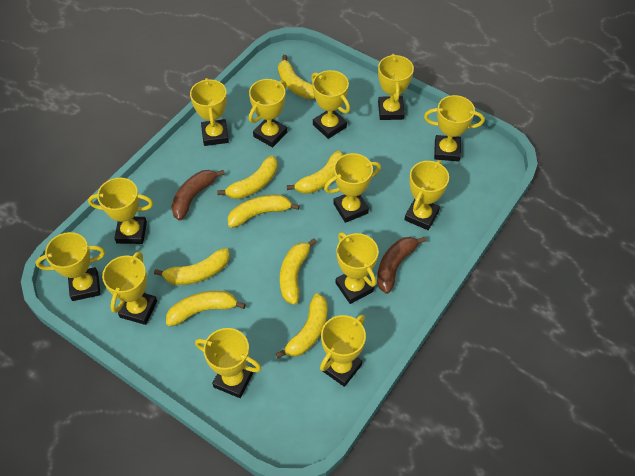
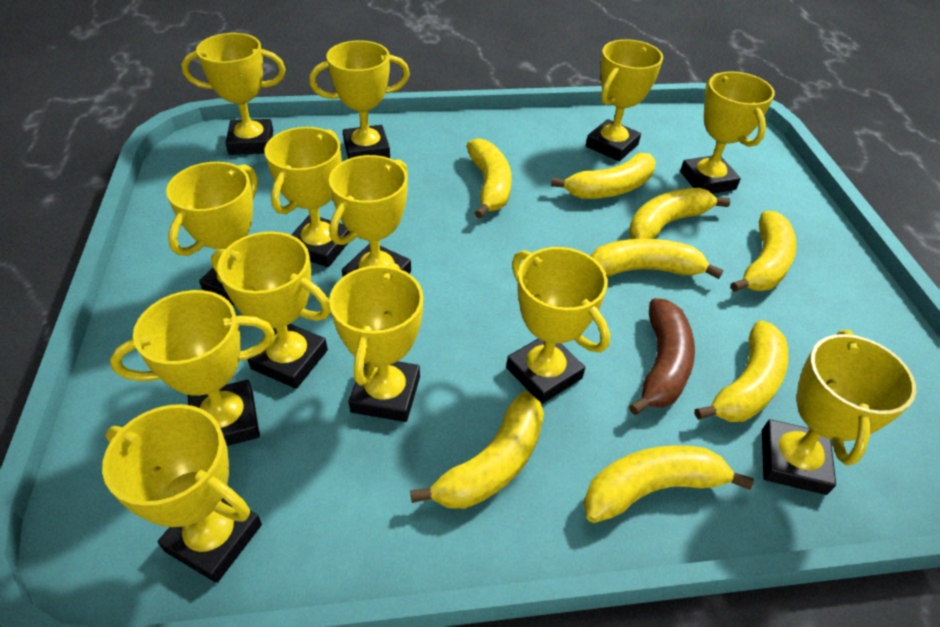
brown banana: [171,170,225,221] [377,237,426,294] = 2 -> [629,298,695,415] = 1

